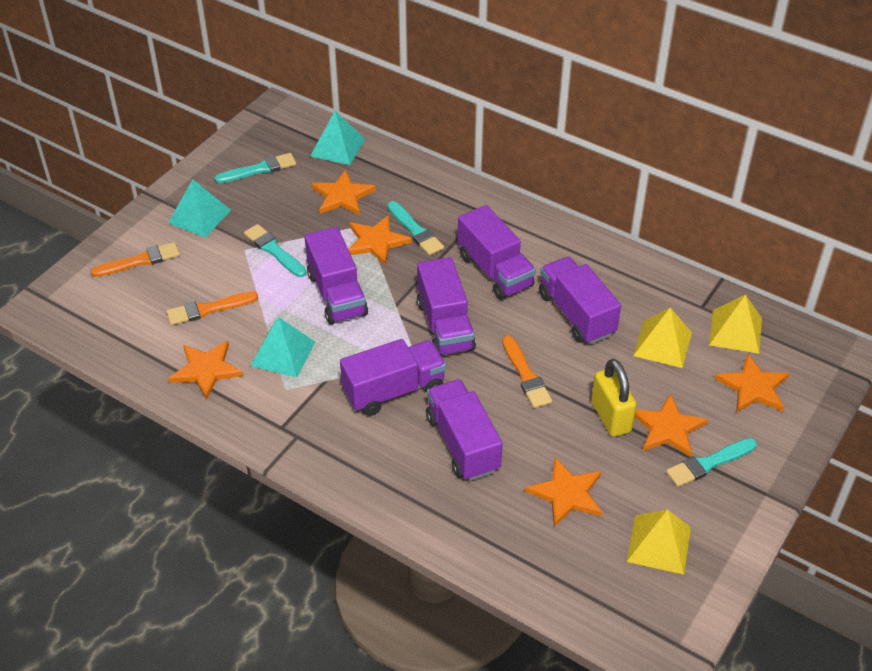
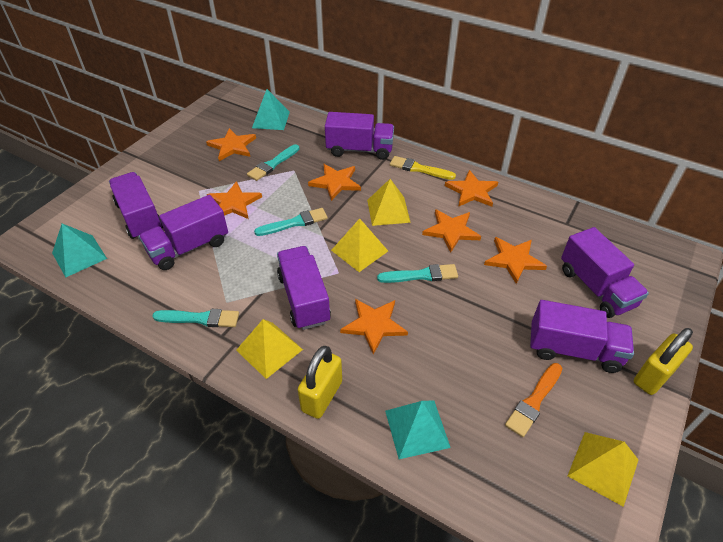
orange brush: [90,242,180,277] [166,291,258,325] [502,336,552,408] = 3 -> [505,363,562,437] = 1
orange star: [168,341,244,400] [311,170,376,215] [348,215,412,266] [525,458,603,527] [634,394,708,457] [715,354,790,413] = 6 -> [206,128,256,161] [207,181,262,219] [308,164,361,201] [340,299,408,355] [422,209,481,253] [445,170,498,207] [484,237,547,284] = 7
yellow brush: none = 0 -> [390,156,456,180] = 1
yellow padlock: [591,359,637,437] = 1 -> [298,346,342,419] [634,328,693,395] = 2
yellow pyramid: [627,509,691,575] [633,307,692,368] [709,294,762,354] = 3 -> [236,319,303,379] [331,219,388,272] [367,179,411,226] [568,432,639,507] = 4

